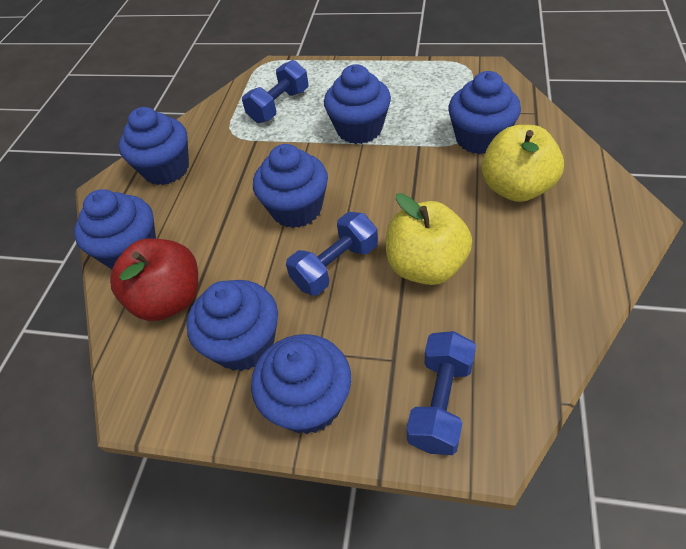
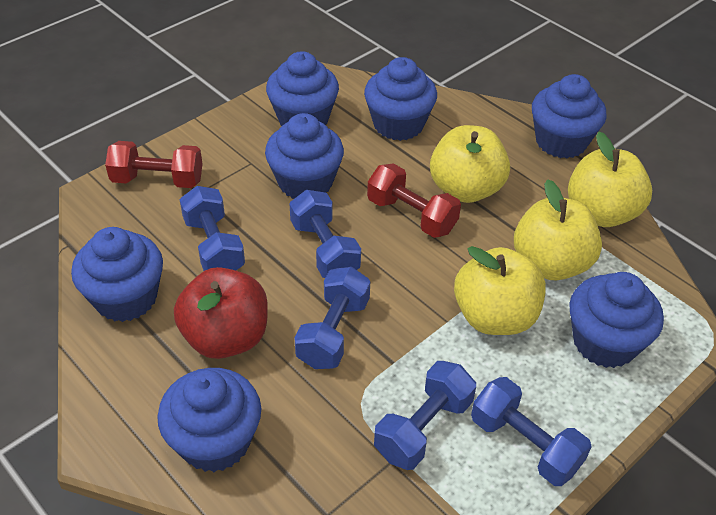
blue dumbbell: [242,60,308,123] [286,212,378,295] [407,331,476,455] = 3 -> [179,186,245,271] [290,190,361,278] [294,267,370,369] [374,361,476,470] [471,377,592,486] = 5
red dumbbell: none = 0 -> [105,141,203,188] [367,163,461,238] = 2
yellow apple: [386,193,472,285] [482,125,564,202] = 2 -> [430,125,510,203] [454,246,546,335] [514,179,602,280] [568,132,652,227] = 4

